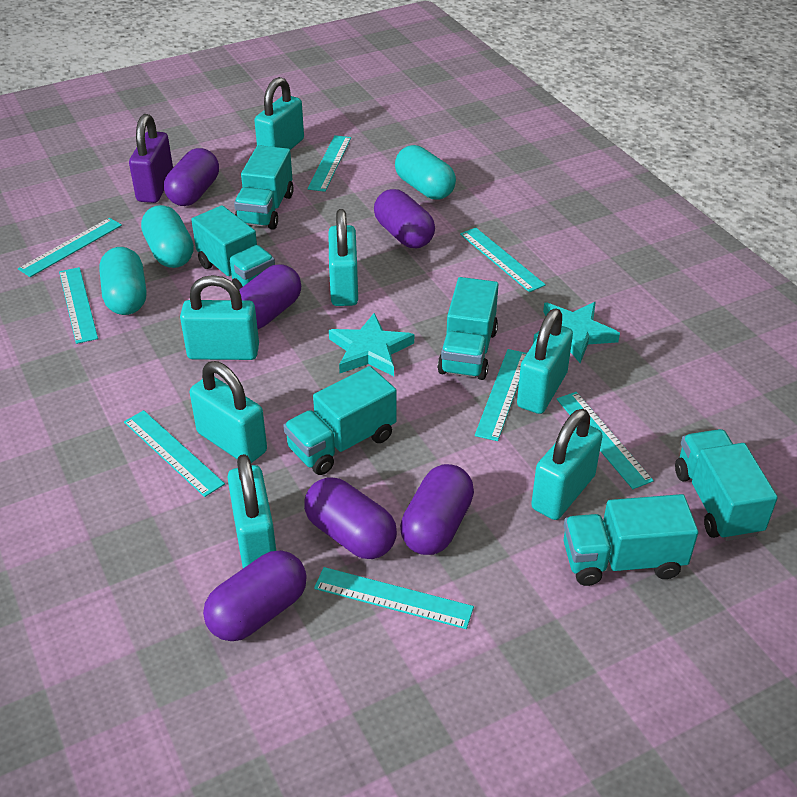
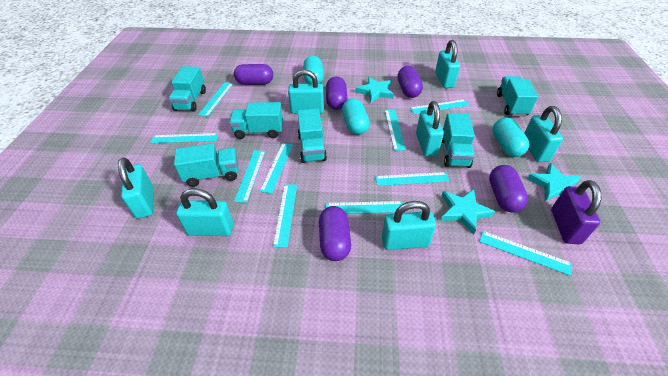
purple capsule: [164,148,219,206] [203,550,307,641] [239,264,301,329] [304,477,397,559] [374,189,435,248] [400,464,474,555] = 6 -> [234,64,273,85] [319,206,351,261] [326,76,348,110] [397,66,423,98] [489,165,528,213] = 5
turquoise ruler: [18,218,122,277] [59,267,98,344] [124,410,225,497] [308,135,351,192] [314,567,474,629] [460,228,546,292] [475,349,527,441] [557,392,654,489] = 8 -> [150,133,218,143] [198,82,233,117] [234,150,265,203] [260,143,293,194] [273,184,297,248] [326,201,403,213] [375,172,449,186] [385,109,406,151] [410,99,470,114] [479,231,572,276] = 10
turquoise star: [329,313,414,376] [533,302,620,363] = 2 -> [355,77,394,103] [441,189,495,234] [527,163,582,201] = 3

